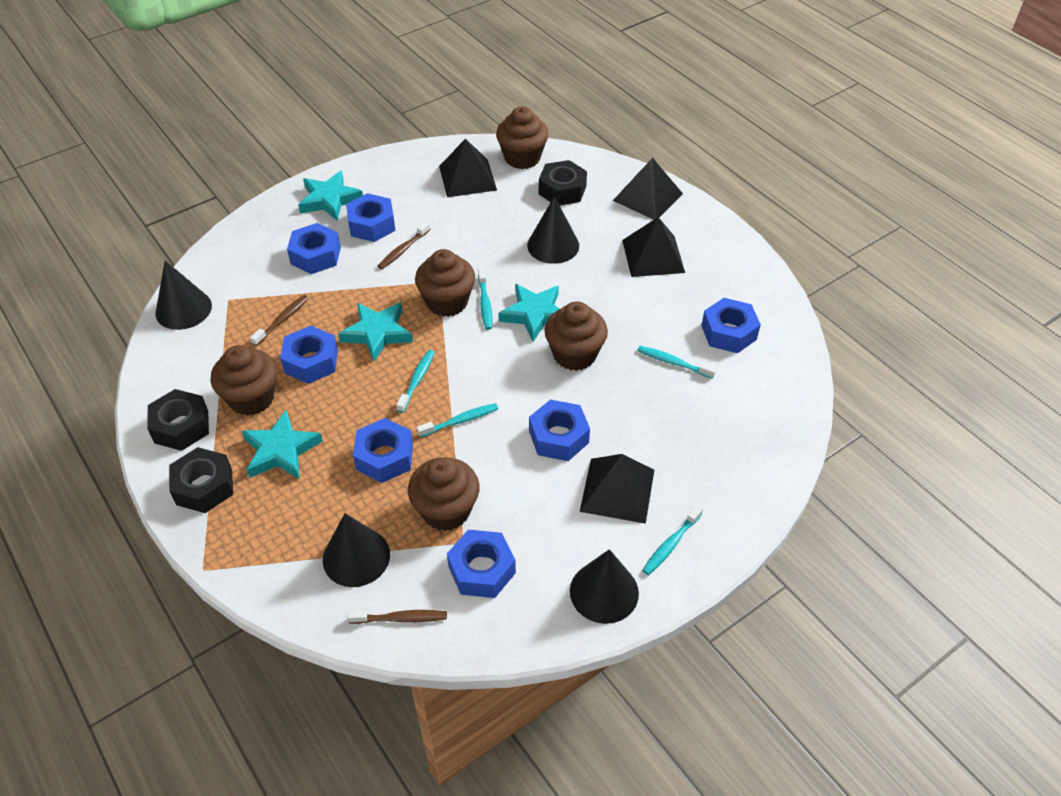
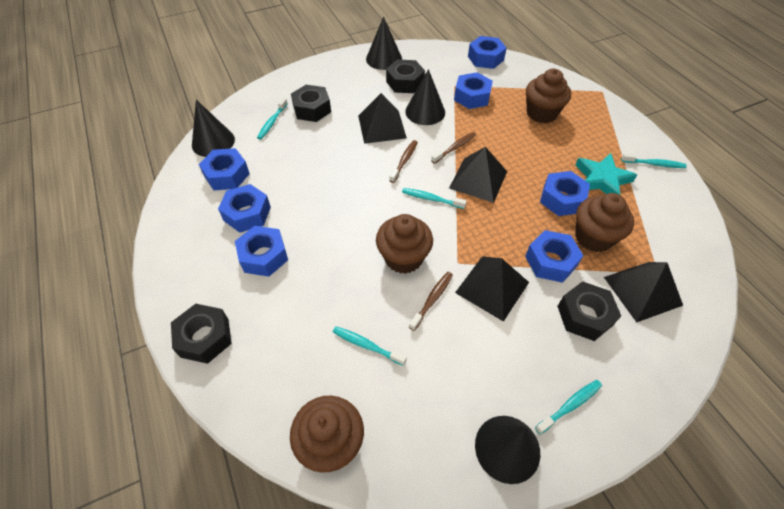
black nut: [147,389,209,451] [169,447,233,513] [539,160,587,205] = 3 -> [171,304,232,364] [291,85,331,122] [386,60,425,93] [557,281,621,341] = 4
brown cupcake: [211,345,277,416] [408,457,480,531] [415,249,475,317] [496,106,549,169] [545,301,608,371] = 5 -> [290,396,364,473] [376,214,433,274] [526,69,571,123] [575,193,634,252] = 4
turquoise star: [242,410,323,479] [298,171,363,221] [338,303,413,361] [498,284,560,342] = 4 -> [575,153,637,195] = 1

